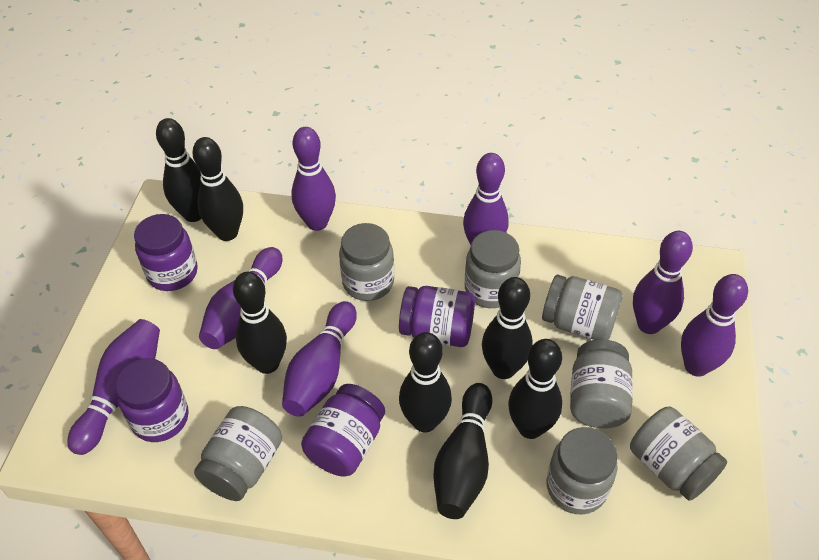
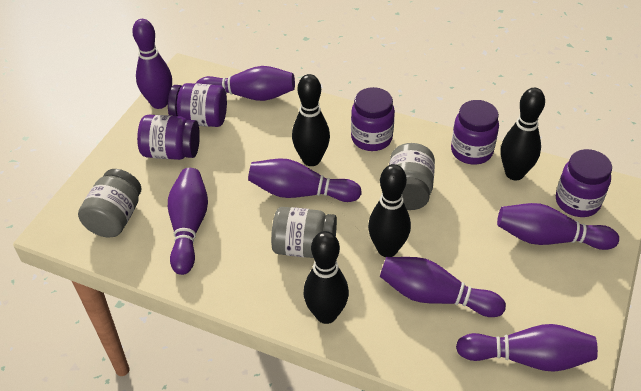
black bowling pin: [156,118,202,222] [192,137,243,241] [233,272,287,374] [399,332,452,433] [433,383,492,519] [482,277,533,379] [508,339,562,439] = 7 -> [292,74,330,166] [303,231,349,324] [368,164,411,257] [501,88,545,181] = 4
grey jar: [194,406,282,501] [339,223,394,301] [465,230,521,308] [542,275,623,340] [546,427,618,515] [570,339,633,428] [630,407,727,501] = 7 -> [78,169,141,238] [271,207,337,258] [389,143,435,210] = 3
purple jar: [115,358,189,442] [134,214,198,291] [301,384,385,477] [399,286,475,347] = 4 -> [137,115,200,160] [168,83,227,127] [351,87,395,151] [451,100,499,165] [556,149,612,217] = 5

